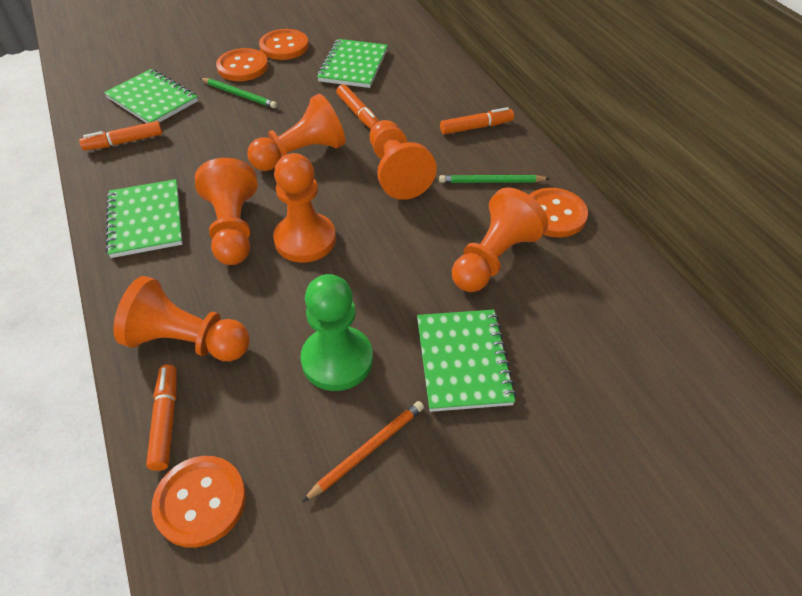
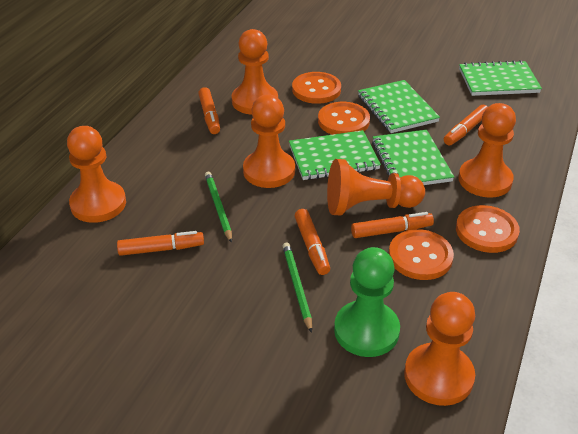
orange marker: [79,121,162,151] [146,364,177,471] [336,84,379,129] [440,107,514,134] = 4 -> [117,231,204,256] [198,87,220,134] [295,209,330,275] [351,212,434,238] [444,105,488,146] = 5
orange pencil: [302,401,424,502] = 1 -> none = 0

